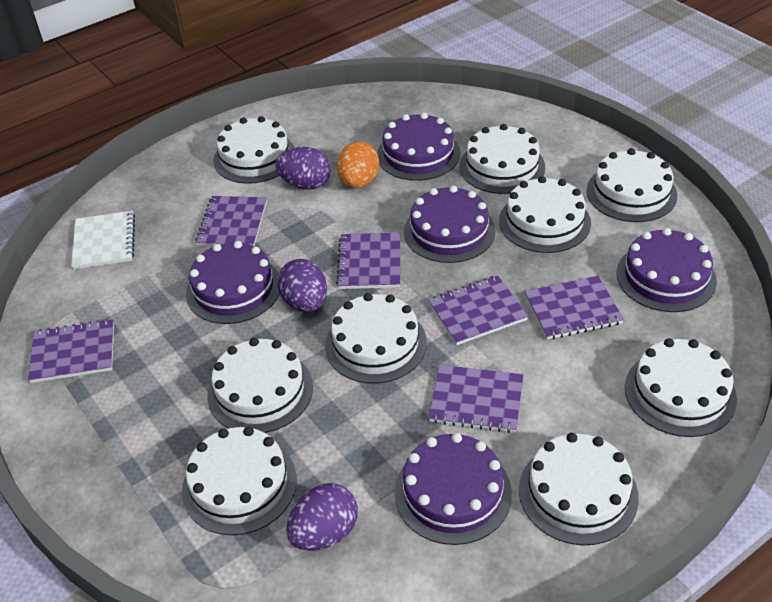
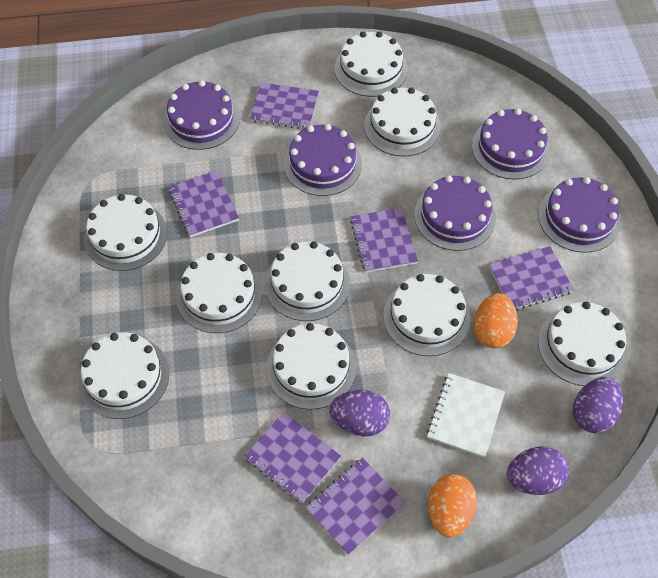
orange egg: [337,142,379,188] = 1 -> [428,474,477,538] [473,293,518,348] = 2

